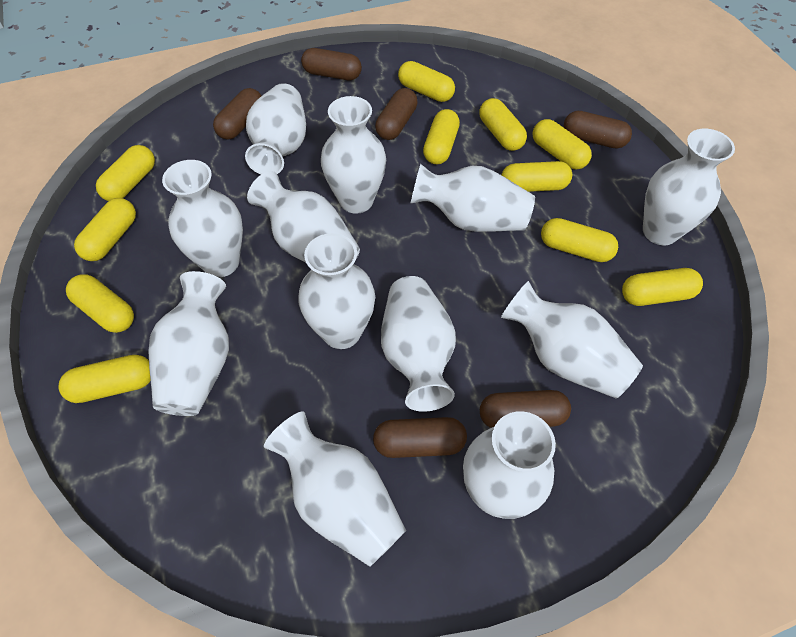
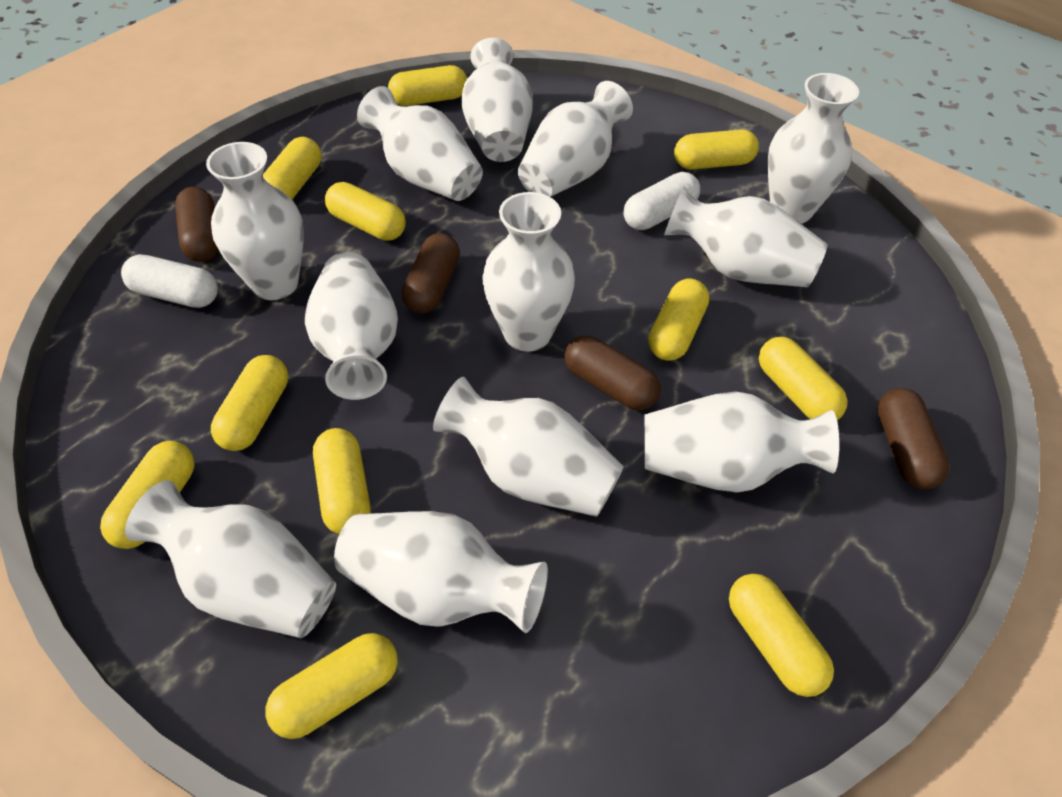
brown capsule: [213,88,261,140] [301,48,362,80] [373,417,467,458] [375,88,418,140] [480,390,571,428] [564,111,632,149] = 6 -> [175,187,219,262] [402,233,460,313] [564,335,661,410] [877,388,950,489] = 4
white capsule: none = 0 -> [121,254,218,308] [623,172,700,230] = 2

